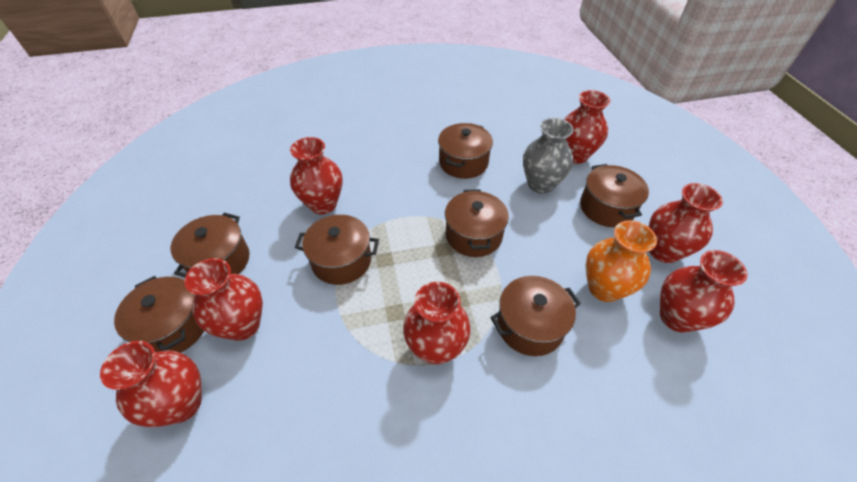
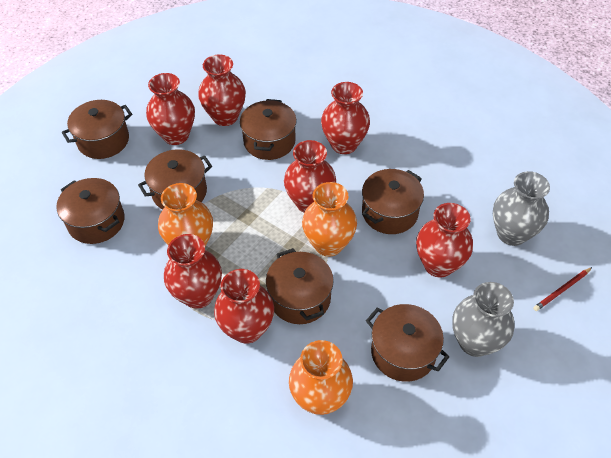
grey vase: [523,118,574,194] = 1 -> [452,282,515,357] [493,171,550,246] = 2
orange vase: [585,220,657,302] = 1 -> [158,183,213,247] [289,340,353,415] [302,182,357,257] = 3
red pencil: none = 0 -> [533,267,592,311] = 1

